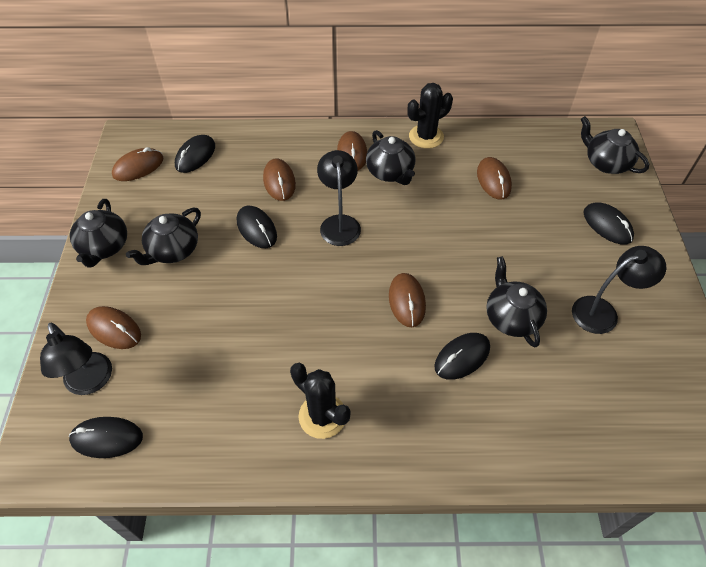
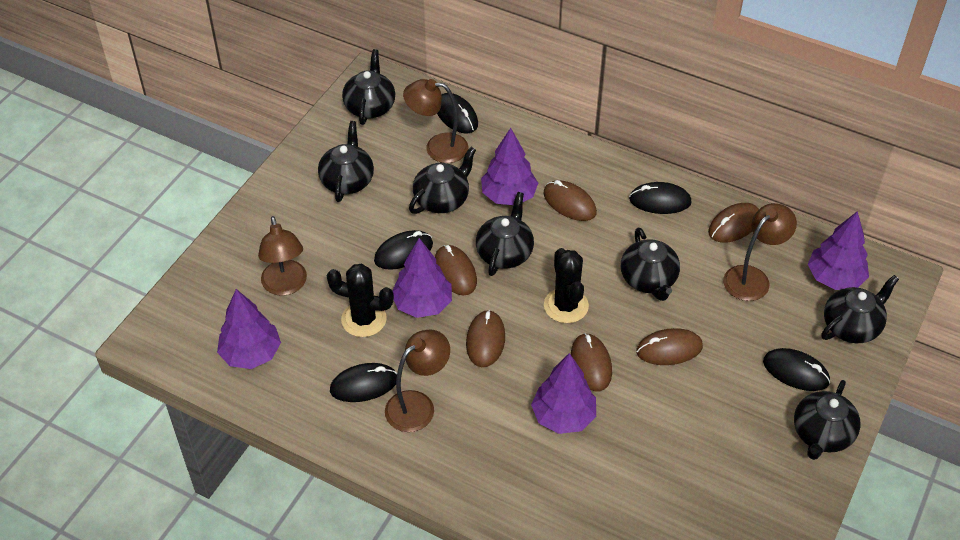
black lamp: [40,323,112,395] [317,150,361,246] [572,246,666,334] = 3 -> none = 0
black teapot: [70,199,127,268] [126,208,201,265] [366,130,416,185] [486,256,547,347] [581,116,649,174] = 5 -> [318,121,374,202] [342,49,395,125] [409,147,476,214] [476,192,534,276] [621,228,680,301] [794,380,861,460] [821,275,899,343] = 7
brown lamp: none = 0 -> [258,216,307,296] [385,330,450,432] [403,79,468,163] [723,203,797,301] = 4
purple tree: none = 0 -> [217,289,281,369] [392,238,452,318] [481,128,538,205] [531,353,596,434] [808,211,869,290] = 5

